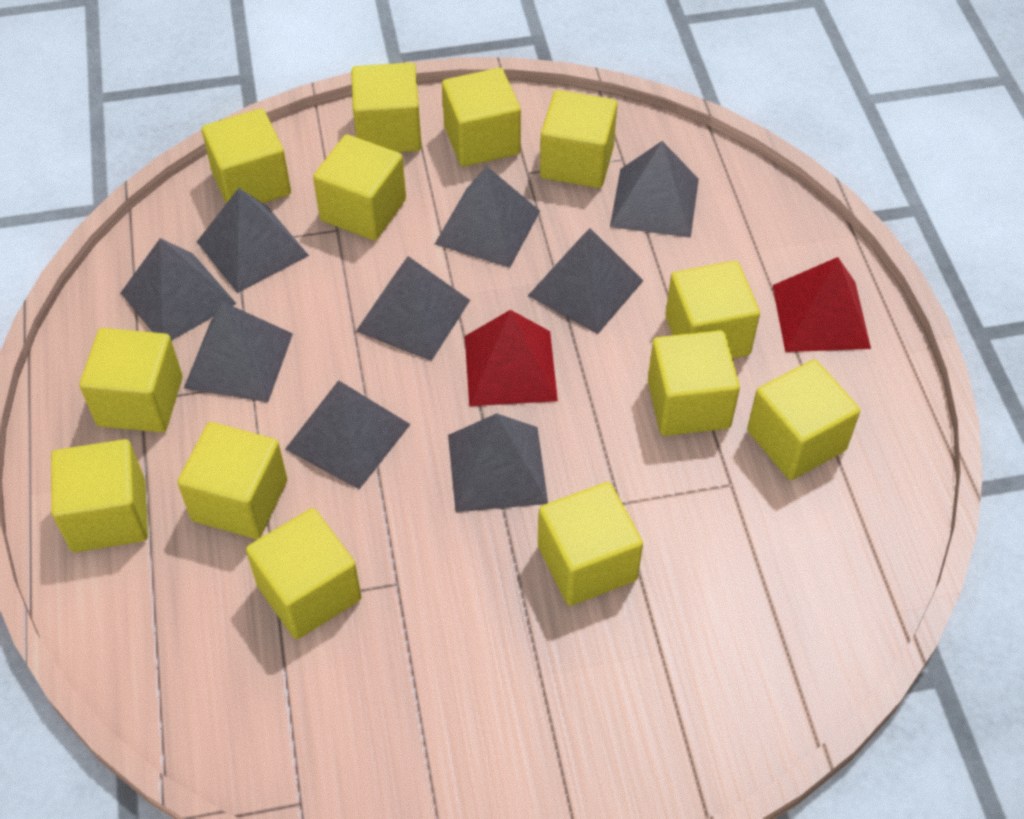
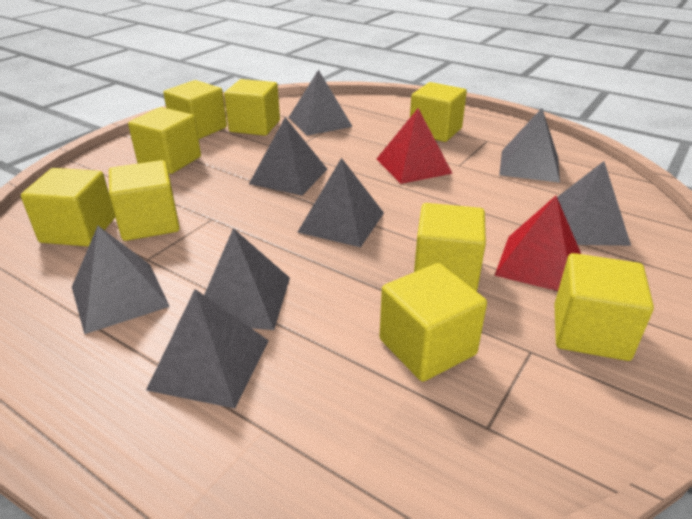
grey pyramid: [121,238,237,341] [184,302,293,402] [197,188,309,293] [285,380,411,489] [356,256,470,361] [435,166,540,268] [448,413,548,512] [528,228,644,334] [610,141,699,238] = 9 -> [72,226,170,334] [146,289,269,408] [204,228,290,330] [249,117,328,196] [288,70,353,136] [297,158,384,247] [499,108,560,183] [557,161,631,246] = 8
yellow cube: [51,439,148,552] [80,328,182,432] [177,422,287,539] [202,109,291,203] [246,508,362,639] [313,134,406,240] [351,63,422,152] [442,68,521,167] [538,482,643,606] [540,90,617,188] [648,330,740,436] [665,261,760,359] [747,360,860,480] = 13 -> [21,168,115,247] [109,160,180,241] [128,107,201,174] [163,80,227,139] [224,79,280,136] [379,263,487,382] [410,82,467,142] [414,203,486,291] [554,253,654,361] = 9

